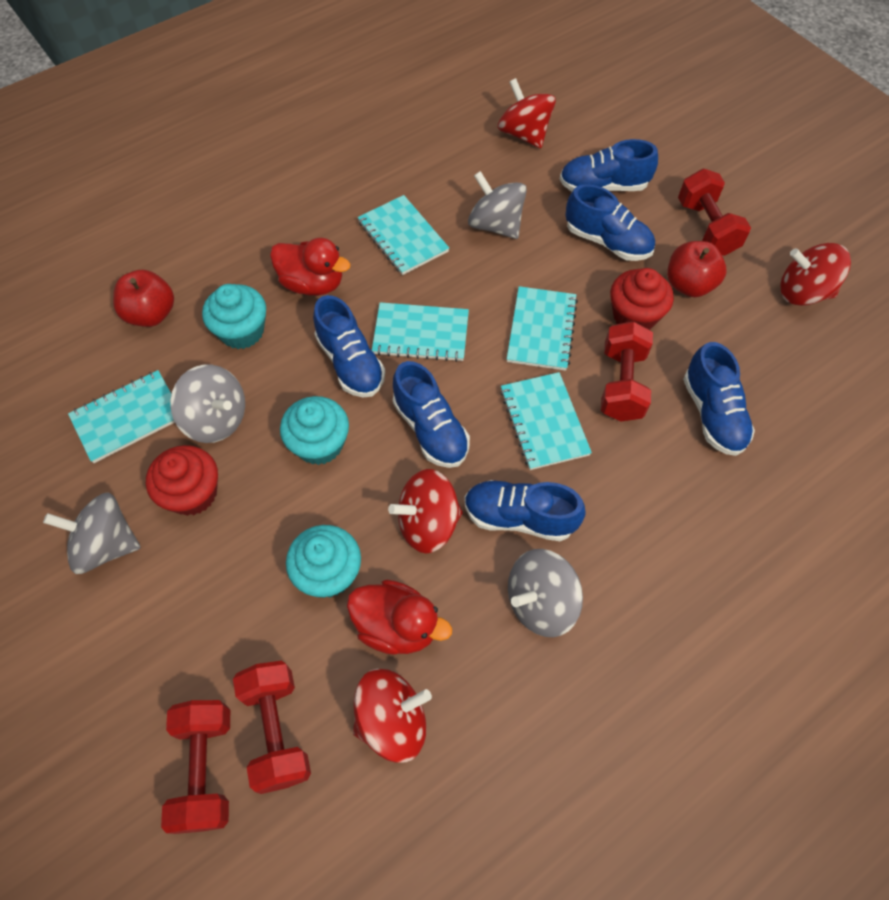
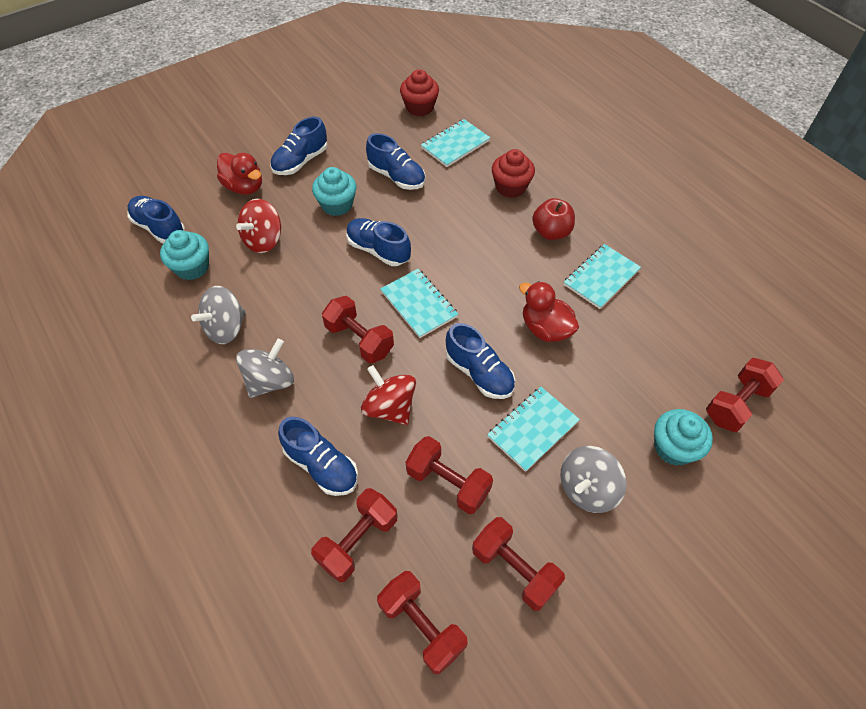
grey spinning top: [43,493,141,574] [170,365,245,443] [468,171,527,239] [508,549,583,637] = 4 -> [191,286,246,344] [236,339,294,398] [561,446,626,513] = 3
red apple: [113,270,174,327] [667,241,726,297] = 2 -> [532,198,575,240] = 1
red dumbbell: [161,700,230,834] [233,661,311,794] [601,321,653,421] [678,169,751,256] = 4 -> [311,488,397,582] [322,296,394,363] [377,571,468,674] [406,436,493,514] [472,517,565,611] [706,358,784,432] = 6
red spinning top: [353,669,432,763] [388,469,463,553] [498,78,556,148] [780,243,851,306] = 4 -> [236,199,281,253] [361,365,416,425] = 2
turquoise notebook: [68,370,175,463] [358,195,449,275] [372,302,469,362] [500,372,592,470] [507,286,578,371] = 5 -> [380,269,458,338] [421,119,490,167] [487,387,580,472] [564,244,641,309] = 4

